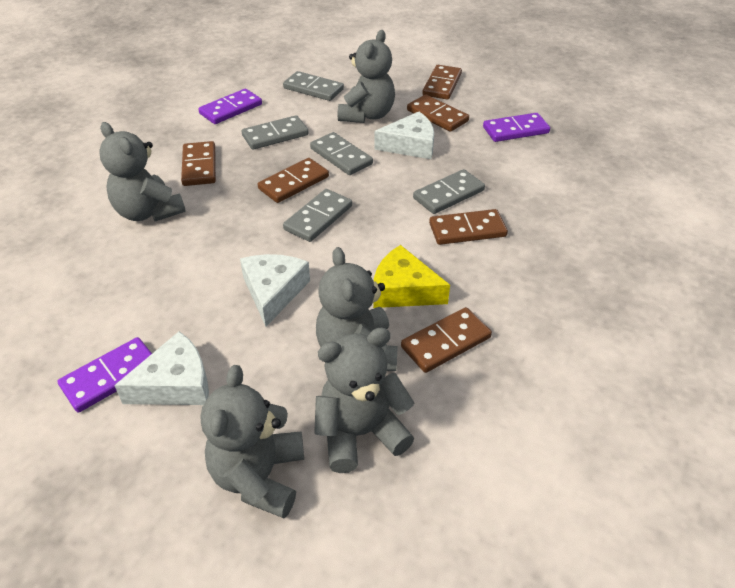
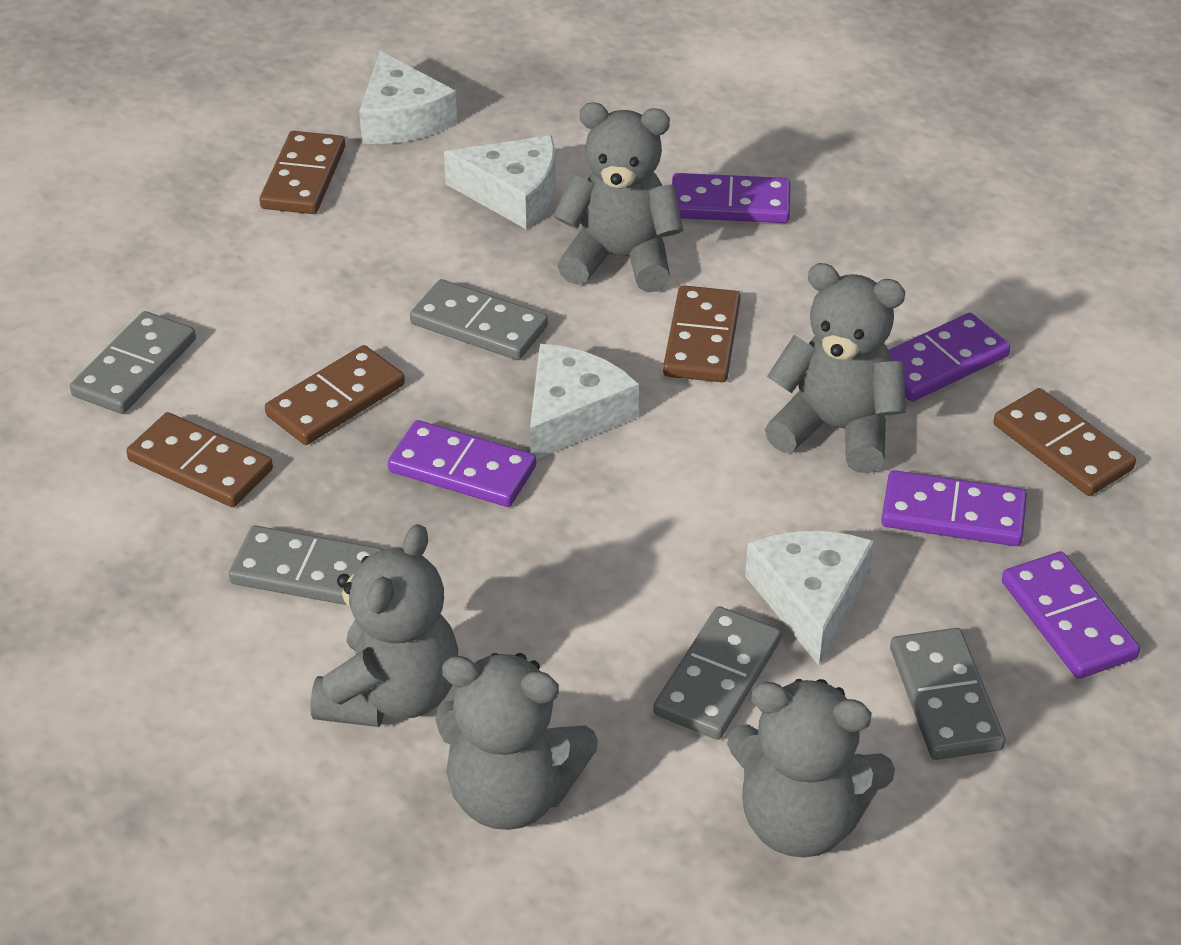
brown domino: [181,141,216,186] [258,158,329,203] [401,307,492,373] [407,95,469,132] [422,65,462,100] [429,209,508,245] = 6 -> [126,412,273,507] [259,131,345,214] [265,345,405,445] [663,285,740,382] [993,388,1136,496] = 5
purple domino: [58,337,152,413] [198,89,262,124] [483,113,550,142] = 3 -> [388,420,536,507] [672,173,790,223] [881,470,1027,546] [888,313,1010,402] [1002,551,1140,679] = 5
white cheese: [114,331,209,405] [240,254,310,327] [374,112,434,159] = 3 -> [359,51,457,144] [444,135,555,229] [530,344,639,459] [745,531,874,665] = 4
yellow cheese: [373,245,450,308] = 1 -> none = 0

